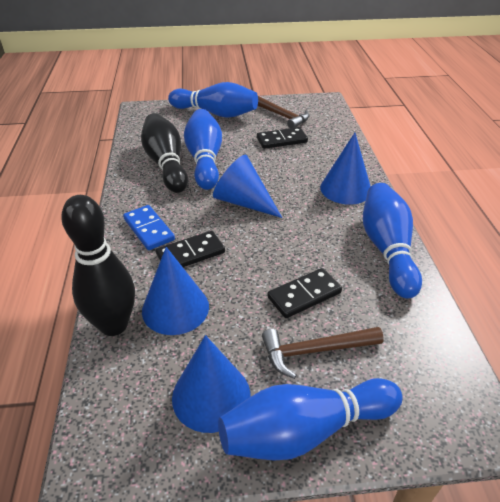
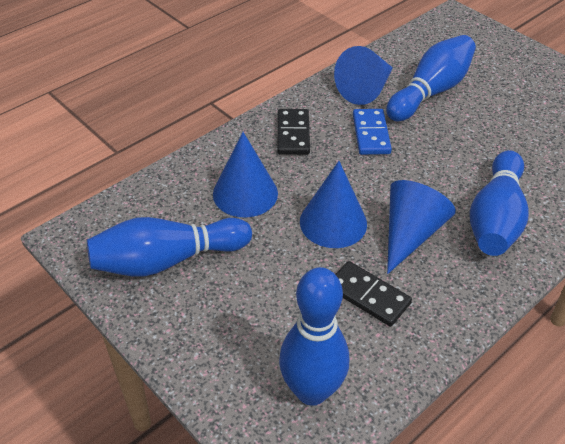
black bowling pin: [61,195,135,336] [141,113,188,193] = 2 -> none = 0
black domino: [156,231,225,267] [257,127,308,149] [267,268,342,318] = 3 -> [277,109,310,155] [335,261,412,327] = 2
brown hammer: [258,96,309,128] [262,327,384,379] = 2 -> none = 0

